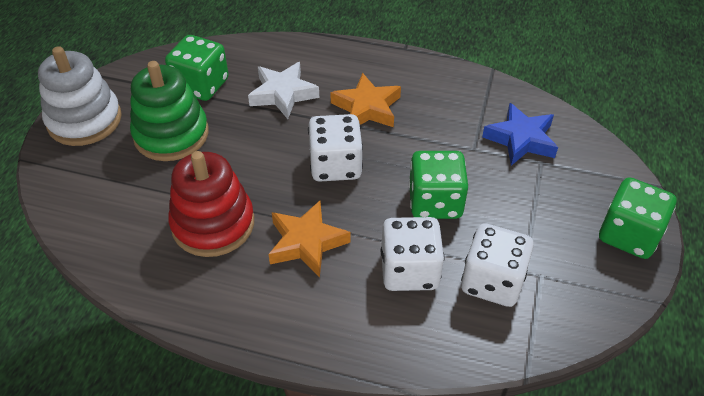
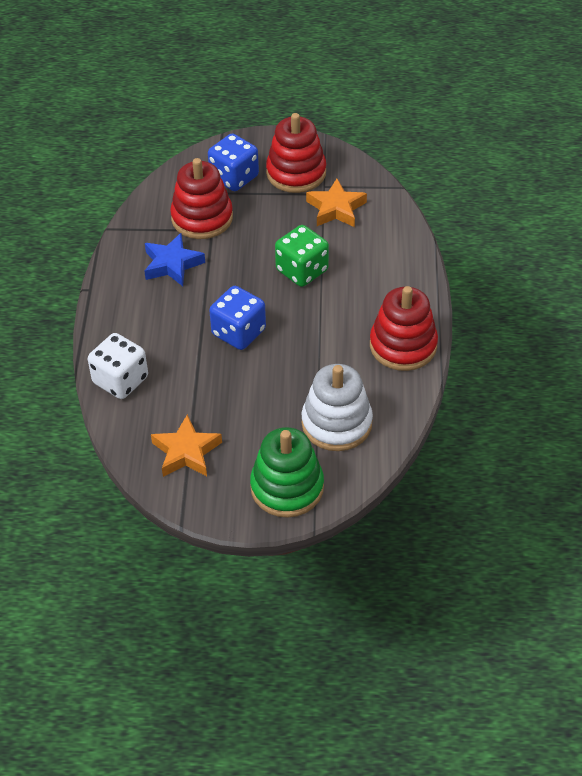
blue dice: none = 0 -> [208,134,259,191] [209,286,266,350] = 2
green dice: [165,35,229,101] [409,151,468,219] [599,177,676,259] = 3 -> [275,225,329,287] = 1
red stacking toy: [168,151,254,257] = 1 -> [170,158,233,239] [266,113,326,193] [370,286,438,371] = 3
white dice: [308,114,363,182] [381,217,444,291] [461,223,534,307] = 3 -> [88,333,148,399] = 1
white star: [248,62,319,119] = 1 -> none = 0

